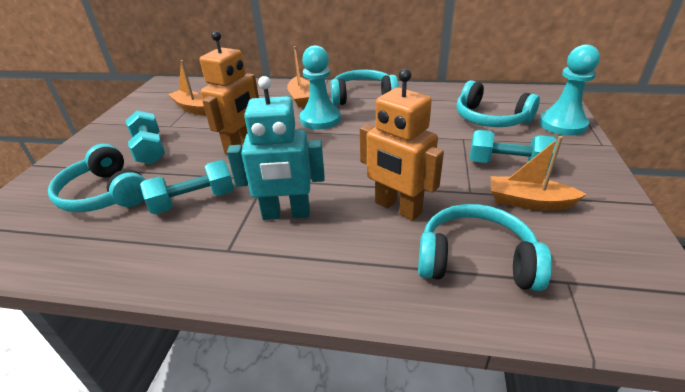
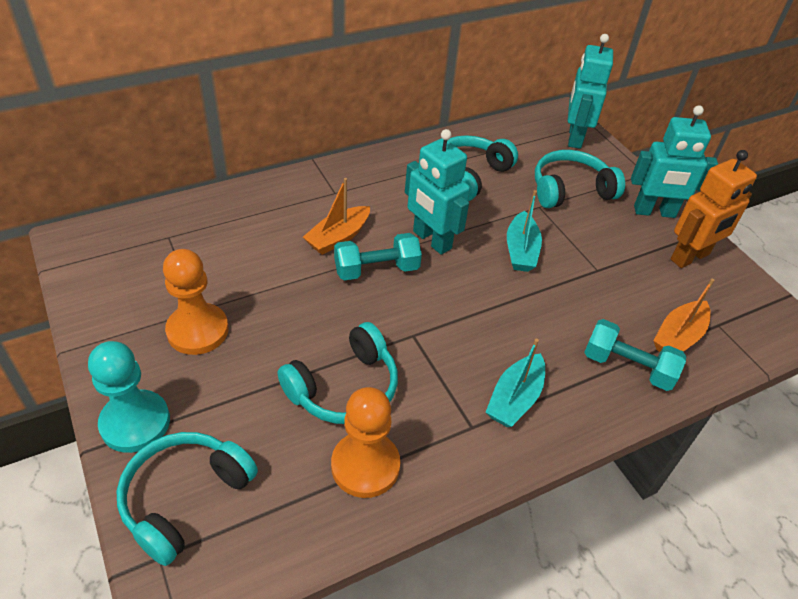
orange boat: [168,60,206,115] [287,46,310,107] [491,136,587,210] = 3 -> [303,178,370,255] [654,279,714,352] = 2
orange pawn: none = 0 -> [163,249,229,355] [331,387,400,498] = 2
orange robot: [200,31,259,154] [360,69,444,221] = 2 -> [671,150,757,268] = 1
turquoise boat: none = 0 -> [486,339,545,427] [507,190,542,272] = 2
turquoise dumbbell: [126,110,165,164] [140,160,234,214] [470,130,557,169] = 3 -> [334,233,422,280] [584,319,686,391] = 2
turquoise pawn: [300,45,341,129] [539,44,600,136] = 2 -> [88,341,170,453] = 1
turquoise robot: [227,76,325,220] = 1 -> [405,129,470,255] [568,34,613,149] [631,105,718,218] = 3

